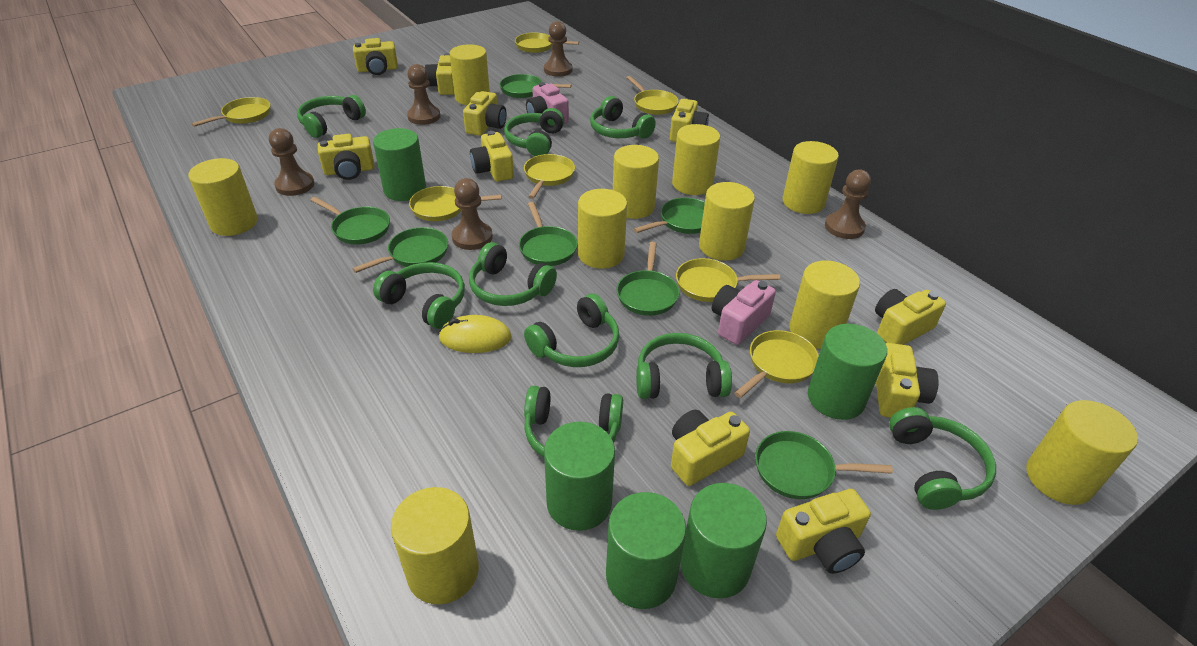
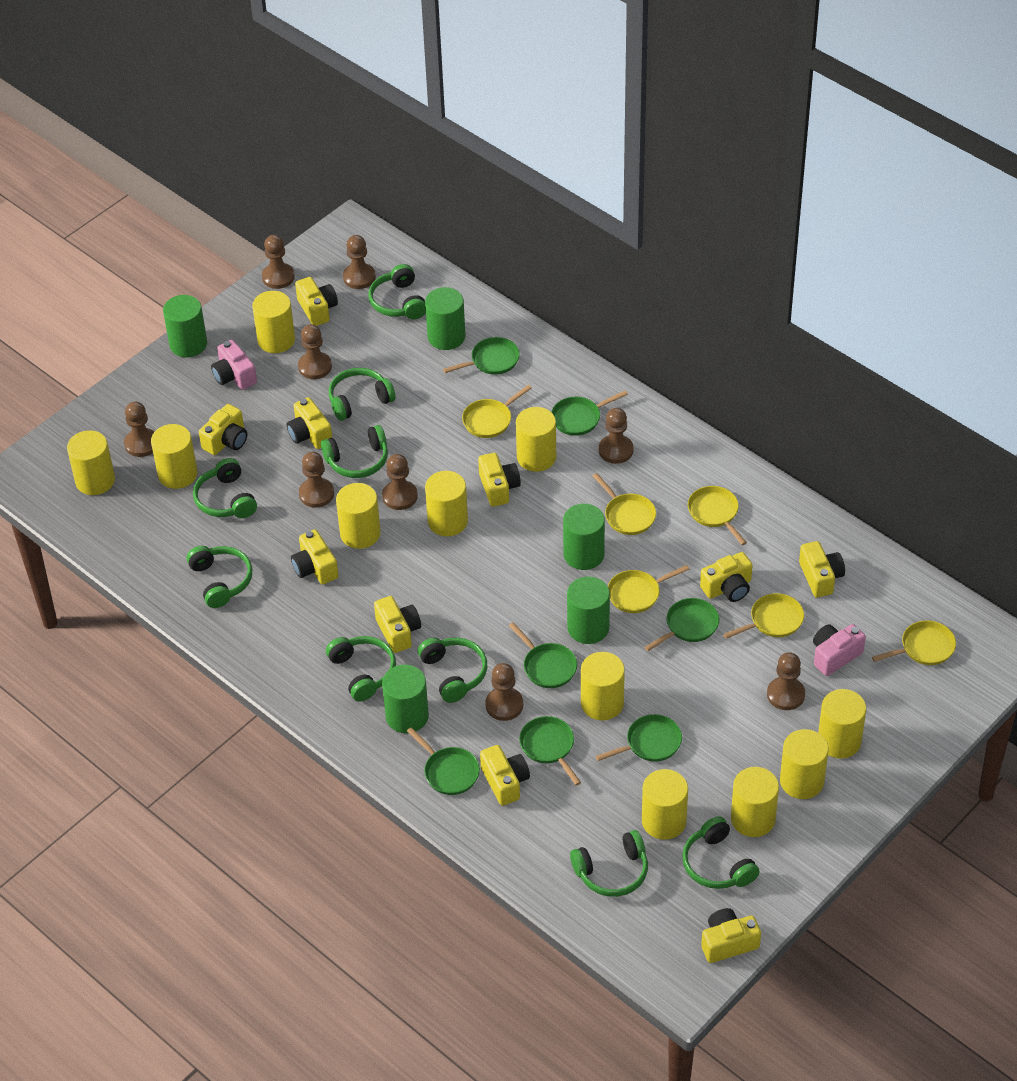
brown pawn: [269,128,314,196] [407,64,440,125] [452,178,493,250] [544,21,573,77] [825,170,871,239] = 5 -> [124,401,155,457] [262,235,295,289] [298,324,332,379] [299,452,334,508] [343,235,376,289] [382,454,418,510] [485,663,523,721] [599,408,633,464] [767,652,805,710] = 9
yellow cylinder: [188,158,258,236] [391,487,479,604] [450,44,490,105] [578,189,627,269] [613,145,659,219] [672,124,720,195] [699,182,755,261] [782,141,839,214] [789,261,860,349] [1027,400,1138,505] = 10 -> [67,430,115,495] [151,424,197,489] [252,291,295,353] [336,483,381,549] [425,471,468,536] [516,407,556,472] [581,652,625,720] [642,769,688,840] [731,767,779,837] [780,729,829,799] [818,689,866,758] = 11
yellow mouse: [438,315,512,353] = 1 -> none = 0
yellow pan: [192,97,271,127] [409,186,502,221] [515,32,579,53] [524,154,575,199] [626,76,679,115] [676,258,780,302] [734,330,819,398] = 7 -> [462,385,532,438] [593,473,656,535] [608,565,690,613] [688,486,747,545] [723,593,804,639] [872,620,956,665] = 6

